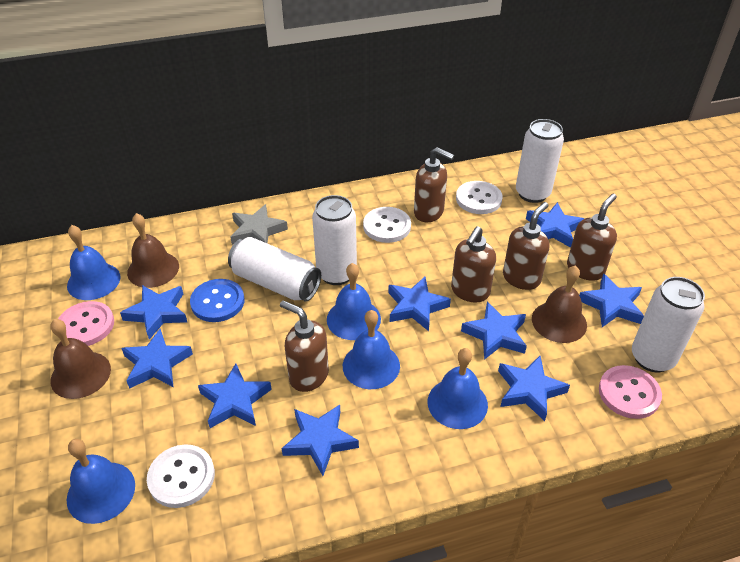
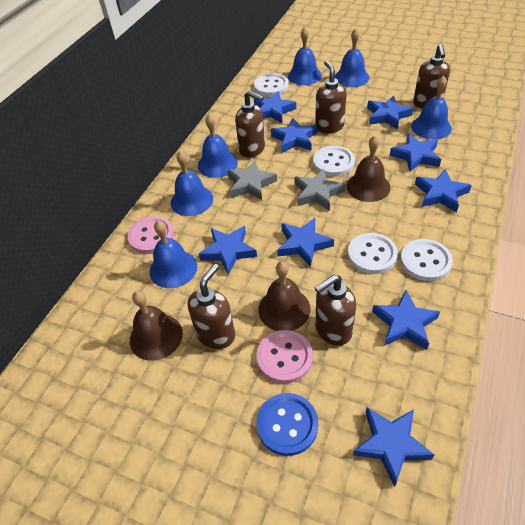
blue bell: [67,225,120,300] [67,439,135,524] [327,263,381,340] [343,310,400,389] [428,348,488,429] = 5 -> [150,221,197,288] [171,151,213,216] [198,114,238,178] [288,27,322,85] [335,28,370,87] [411,76,452,140] = 6
grey star: [231,204,288,245] = 1 -> [227,160,277,200] [295,168,346,211] = 2
white button: [147,444,215,508] [363,207,411,243] [456,181,503,214] = 3 -> [254,73,289,97] [313,146,355,176] [348,233,398,274] [400,239,453,281] = 4
white can: [228,237,321,302] [312,195,357,285] [516,119,564,203] [632,277,705,372] = 4 -> none = 0

